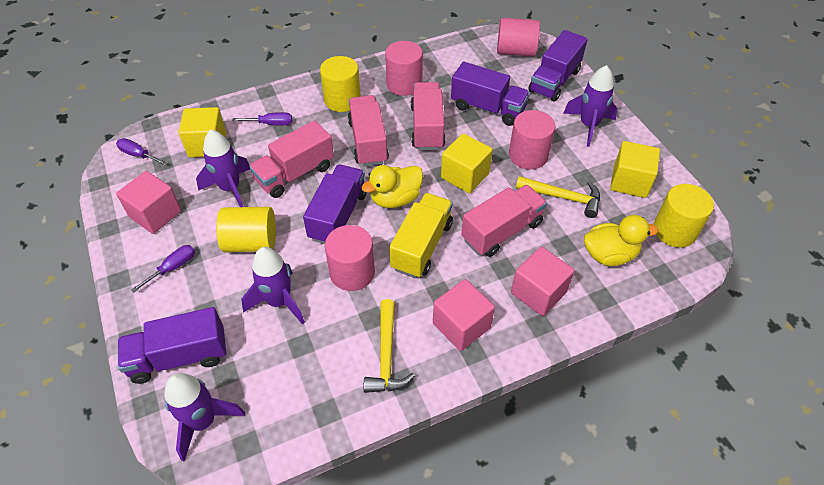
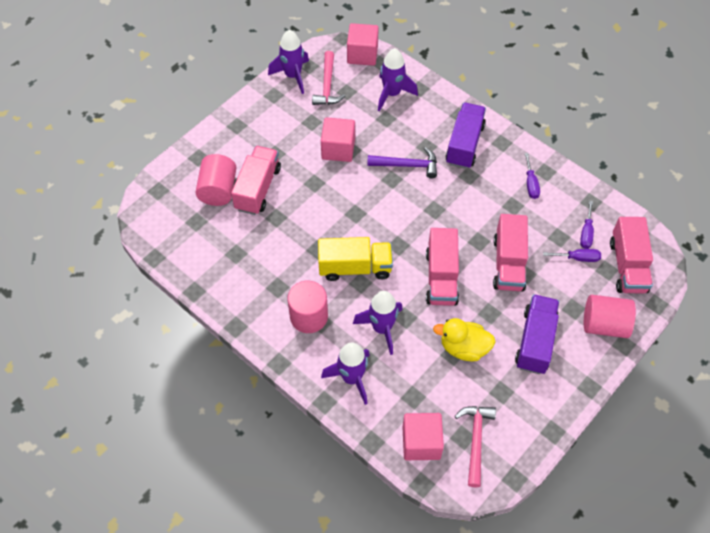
pink cylinder: [325,225,375,291] [385,41,423,96] [497,18,540,57] [509,110,555,169] = 4 -> [195,154,237,206] [288,281,328,333] [584,295,636,338] = 3
pink hammer: none = 0 -> [312,51,345,105] [455,406,496,488] = 2
purple hammer: none = 0 -> [367,147,437,178] = 1
purple truck: [118,307,226,384] [303,165,367,244] [451,62,530,126] [528,30,588,102] = 4 -> [445,103,486,169] [515,294,559,374] = 2
yellow cube: [179,107,226,158] [441,133,493,193] [610,141,660,198] = 3 -> none = 0
yellow cylinder: [216,207,276,252] [320,56,361,112] [653,184,714,248] = 3 -> none = 0
yellow duck: [361,165,423,208] [584,215,658,266] = 2 -> [433,318,496,361] = 1
yellow hammer: [364,299,415,393] [516,176,600,218] = 2 -> none = 0

